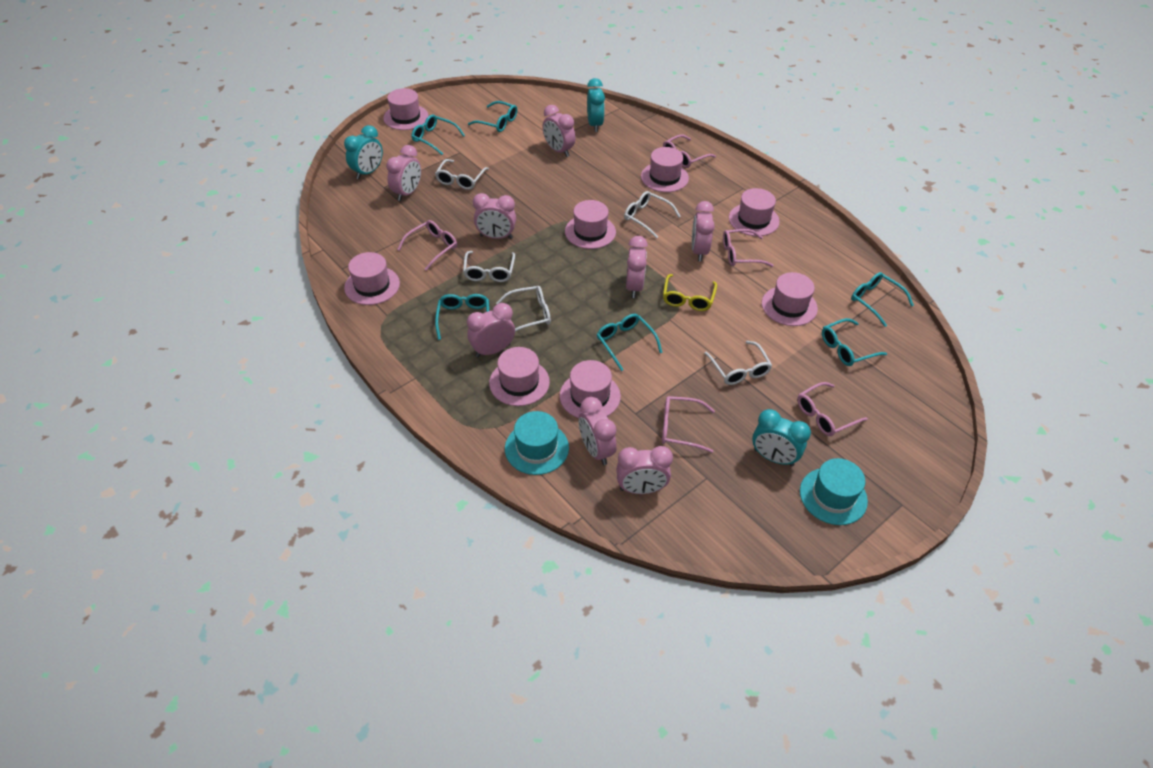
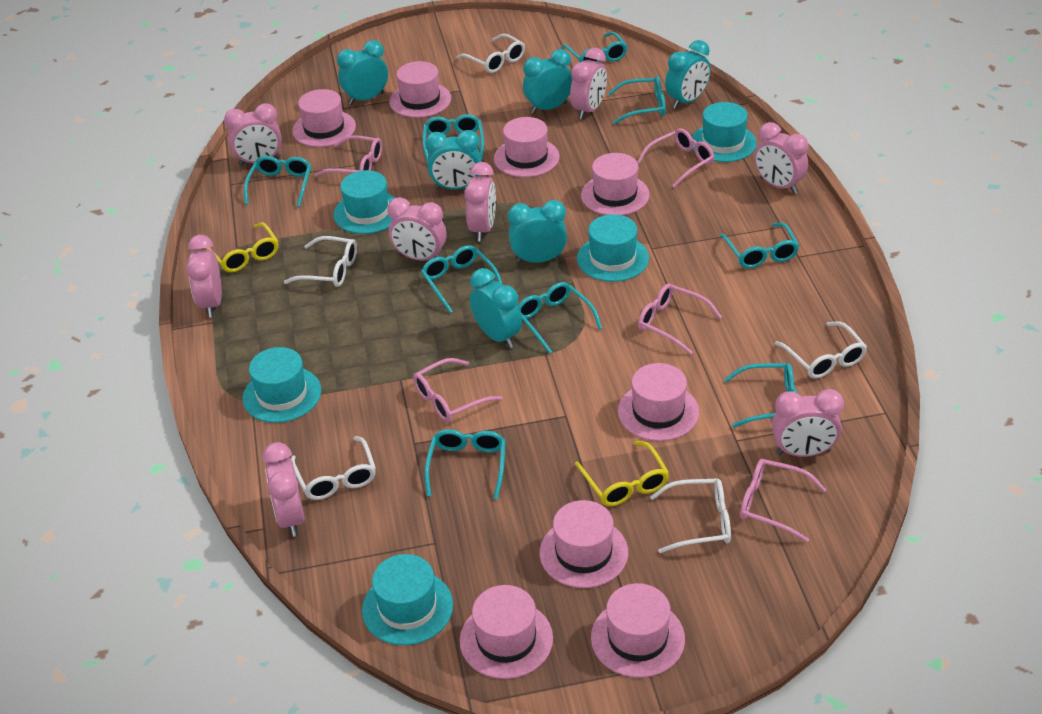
turquoise clock: [344,125,383,179] [587,78,605,132] [752,409,811,466] = 3 -> [337,40,388,105] [425,130,481,190] [470,268,522,348] [508,200,567,263] [523,49,572,114] [665,40,711,109] = 6
turquoise glasses: [411,115,465,155] [435,294,489,340] [468,101,517,132] [597,314,663,371] [822,318,887,366] [851,272,914,327] = 6 -> [244,156,311,207] [421,245,502,313] [423,114,484,165] [425,429,506,499] [518,282,602,354] [561,32,627,62] [608,76,666,124] [720,222,800,269] [724,363,797,428] = 9
turquoise hat: [505,411,569,475] [800,458,868,525] = 2 -> [242,347,321,423] [333,170,395,234] [362,554,453,645] [577,214,649,282] [692,102,757,162] = 5
yellow glasses: [663,274,717,311] = 1 -> [206,222,278,272] [575,441,669,506] = 2

